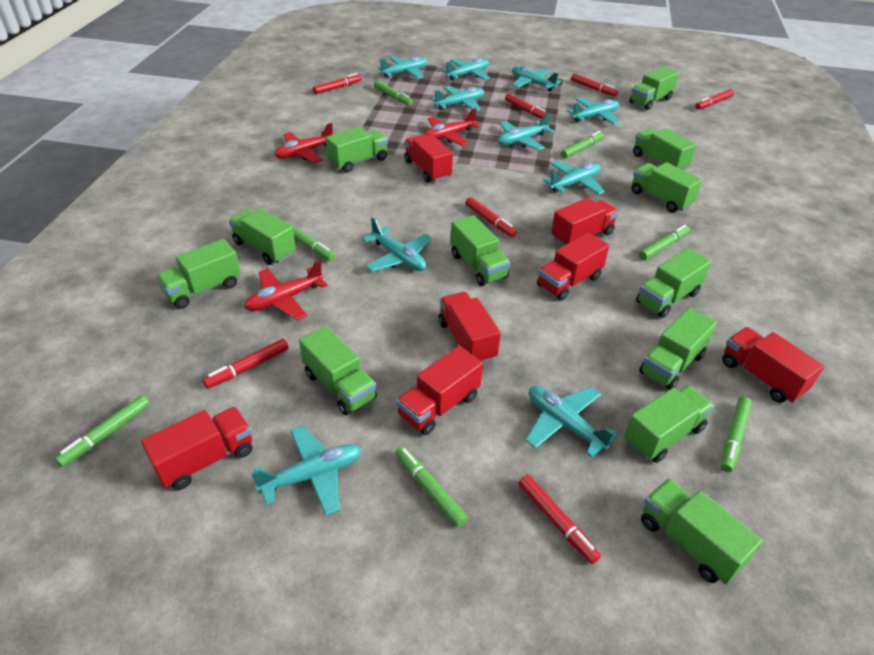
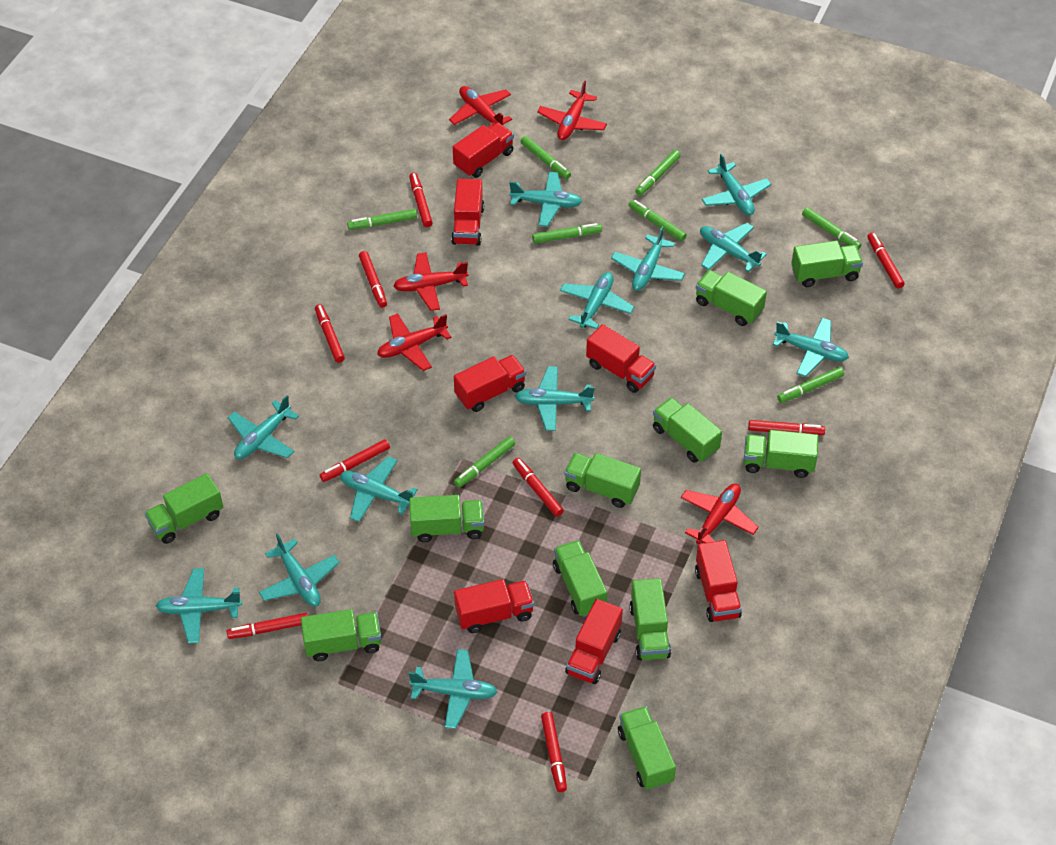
green marker: [55,395,150,467] [285,222,335,261] [374,81,413,106] [395,446,468,528] [561,131,604,158] [639,225,690,260] [720,397,752,472] = 7 -> [347,209,417,230] [454,437,515,488] [520,136,571,179] [532,223,602,243] [629,200,687,242] [635,150,681,196] [777,367,844,403] [802,207,862,250] = 8
green truck: [156,239,241,309] [229,209,296,265] [299,326,377,415] [326,126,388,172] [450,215,510,286] [624,385,714,463] [629,66,679,110] [631,162,702,212] [633,128,696,170] [636,248,711,318] [639,308,717,390] [641,478,763,584] = 12 -> [144,473,223,544] [301,609,381,661] [409,495,484,542] [553,540,607,617] [564,453,641,508] [618,706,676,790] [629,578,671,660] [653,397,722,463] [696,270,767,326] [744,430,818,478] [791,241,863,287] = 11
red marker: [203,339,289,389] [313,73,362,94] [465,197,517,237] [505,93,546,119] [518,475,601,564] [571,74,618,97] [695,89,734,110] = 7 -> [227,613,308,639] [315,304,345,363] [320,439,390,482] [359,251,387,308] [409,173,433,227] [513,458,564,517] [541,712,567,792] [748,420,825,435] [867,232,905,289] = 9
red plane: [244,261,328,320] [275,123,332,163] [423,108,481,146] = 3 -> [377,313,451,371] [394,252,468,311] [449,86,512,128] [537,80,607,140] [681,484,759,544] = 5
turquoise plane: [251,426,362,515] [362,217,432,272] [377,56,428,79] [431,86,484,111] [442,58,490,81] [498,113,554,150] [512,66,561,91] [526,386,618,458] [543,161,605,195] [567,98,620,125] = 10 -> [156,568,242,643] [228,395,299,459] [259,533,340,607] [340,456,418,522] [409,649,497,729] [509,171,582,227] [515,366,595,431] [560,272,634,329] [611,226,685,291] [700,223,767,272] [702,153,771,215] [773,318,849,377] = 12

